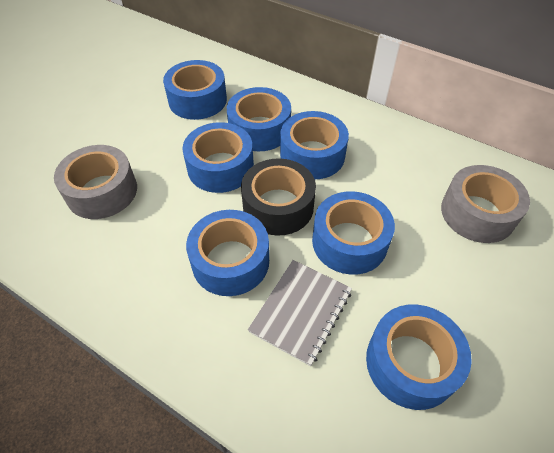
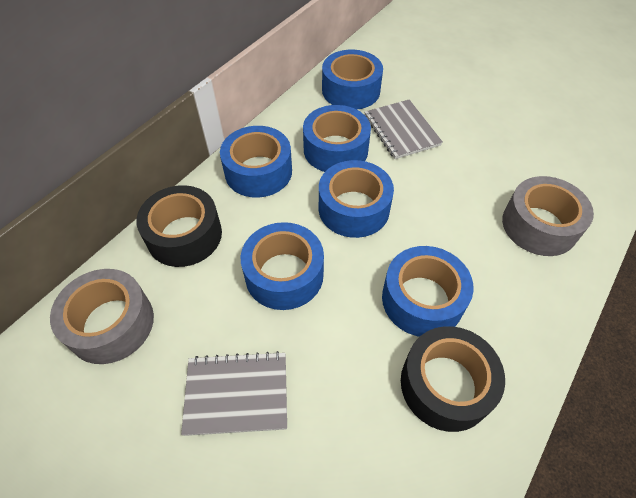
black tape: [241,158,316,236] = 1 -> [136,185,222,267] [401,326,505,432] = 2
blue tape: [163,60,227,120] [182,122,254,193] [186,210,269,296] [227,87,291,151] [280,111,349,179] [312,191,395,275] [366,304,472,410] = 7 -> [220,126,292,198] [241,222,324,310] [303,105,371,172] [319,160,394,238] [322,50,383,110] [382,246,474,337] = 6
grey notebook: [248,260,352,366] = 1 -> [181,351,287,436] [364,99,443,159] = 2

